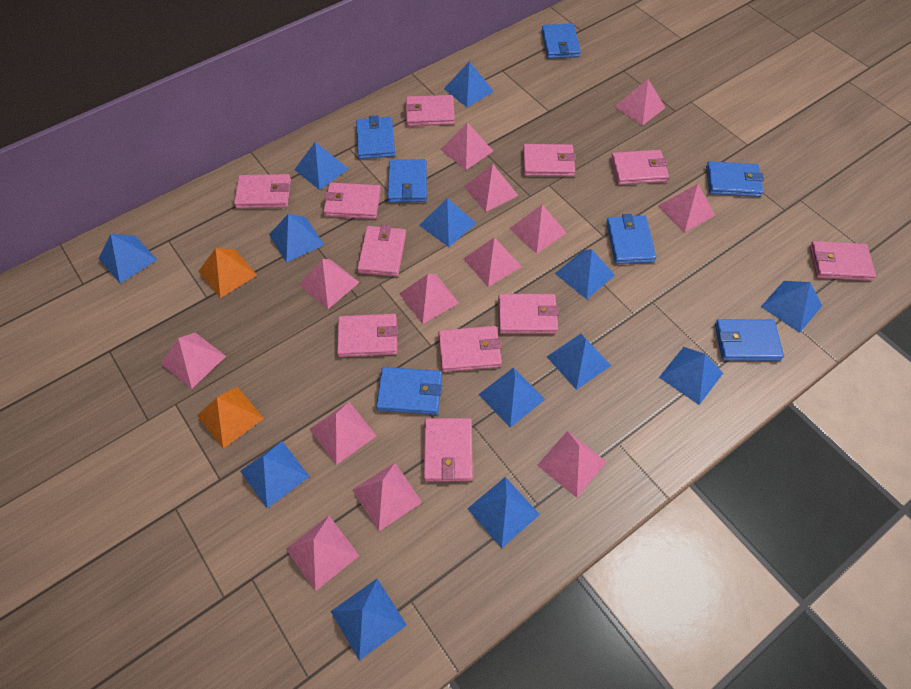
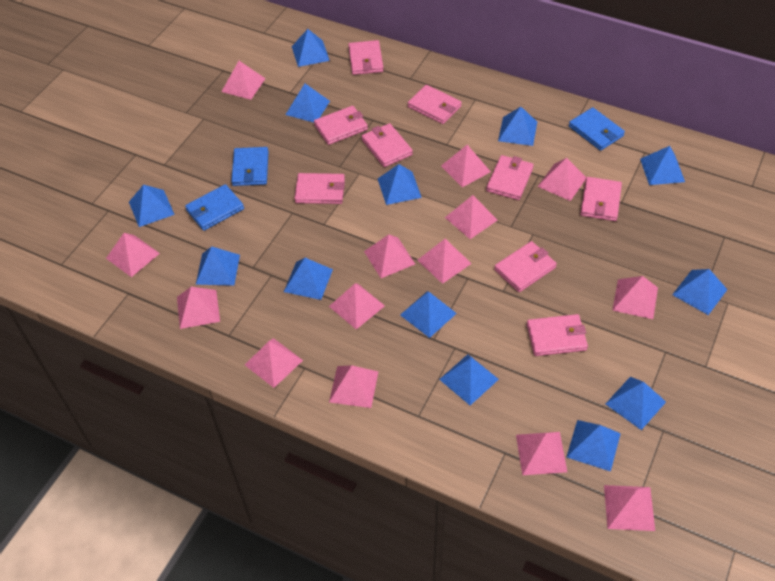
blue wallet: [356,115,395,159] [376,367,442,415] [388,159,427,203] [541,23,581,59] [606,214,656,264] [706,161,764,197] [715,319,784,361] = 7 -> [185,184,244,231] [231,147,269,186] [569,107,625,151] = 3
orange pyramid: [197,387,264,449] [198,248,257,298] = 2 -> none = 0
pink pyramid: [161,333,226,389] [286,516,360,591] [299,259,360,309] [310,402,376,465] [353,463,422,531] [399,274,459,324] [440,122,493,170] [463,237,522,287] [464,164,519,212] [509,205,567,254] [537,431,607,498] [614,79,665,126] [658,184,715,232] = 13 -> [106,233,160,277] [177,287,220,329] [221,61,266,100] [245,338,303,388] [329,283,385,329] [329,365,379,408] [364,234,415,278] [417,239,472,284] [441,145,491,187] [445,195,497,239] [516,432,567,475] [537,158,586,201] [604,485,655,531] [612,276,658,319] = 14
pink wallet: [234,174,291,209] [323,183,381,219] [337,314,398,357] [357,225,406,277] [405,95,455,126] [424,418,473,482] [438,326,502,372] [498,294,559,334] [523,144,576,177] [611,150,669,185] [809,241,876,281] = 11 -> [294,173,345,204] [314,106,368,145] [348,40,384,75] [362,123,413,167] [408,85,462,124] [486,155,534,200] [494,241,557,292] [527,314,588,356] [580,177,622,221] = 9

